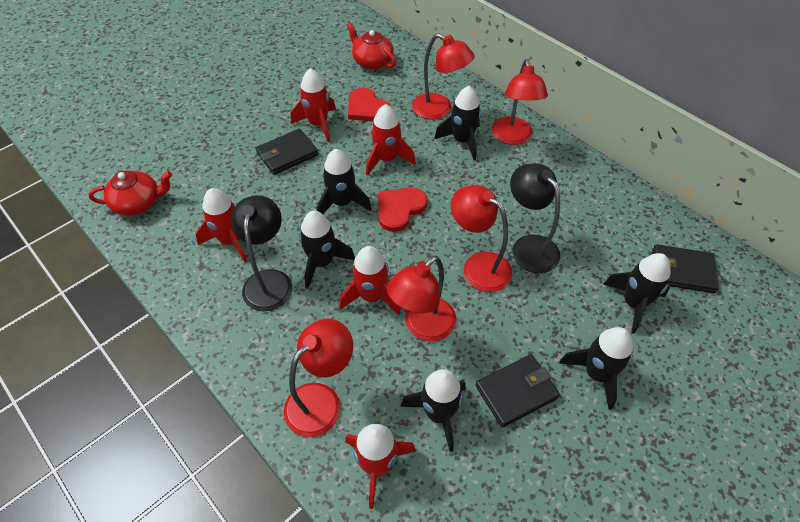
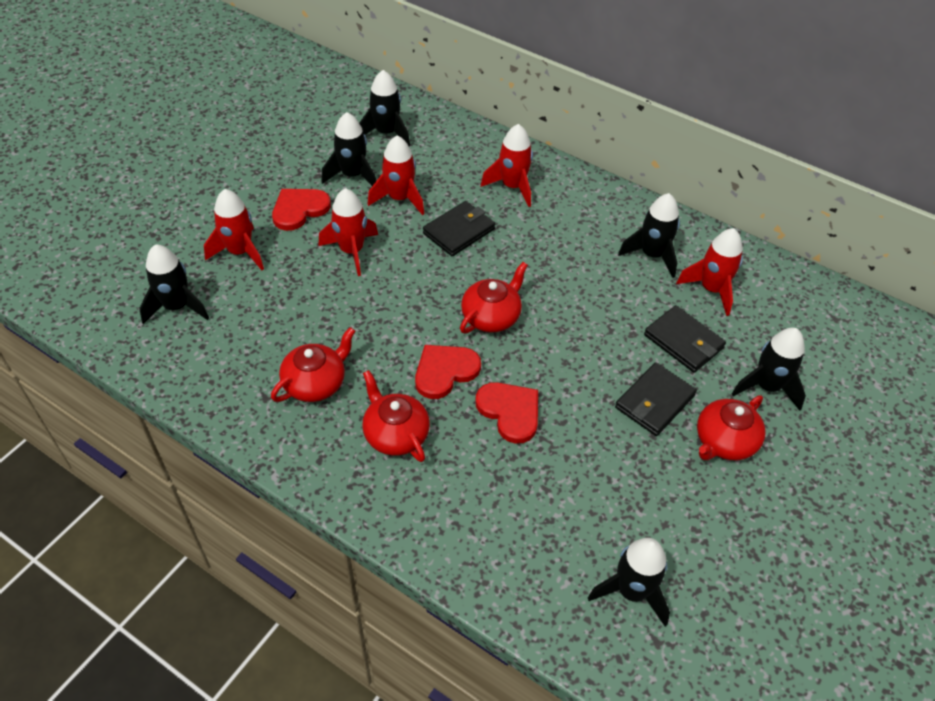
black lamp: [231,195,292,312] [510,163,560,273] = 2 -> none = 0
red heart: [348,87,391,121] [378,188,427,232] = 2 -> [272,189,331,231] [415,345,481,399] [475,382,538,444] = 3
red lamp: [284,319,353,437] [387,256,456,341] [412,33,475,119] [451,185,512,292] [492,59,548,145] = 5 -> none = 0
red teapot: [88,171,172,216] [347,22,396,69] = 2 -> [271,327,356,402] [362,370,430,462] [460,262,528,333] [697,395,766,460] = 4

